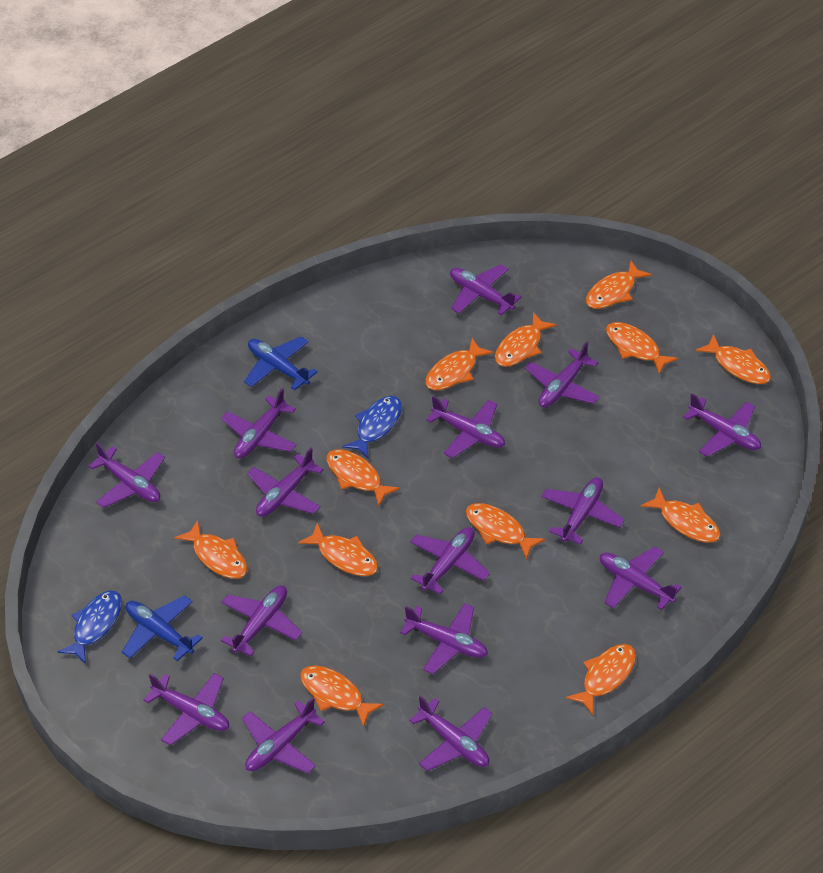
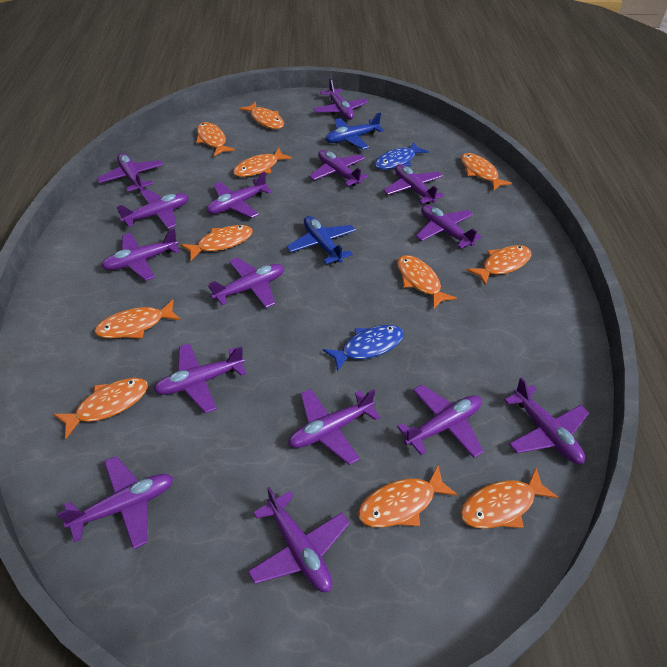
orange fish: [174,520,247,579] [298,523,378,576] [300,665,384,728] [327,449,400,506] [425,338,494,390] [466,503,545,560] [495,312,557,367] [566,644,636,715] [586,261,652,309] [606,322,678,375] [640,488,721,543] [696,334,771,384] = 12 -> [53,378,148,439] [94,300,181,339] [180,225,253,261] [196,122,235,156] [233,148,292,177] [239,102,284,129] [358,466,458,527] [397,255,457,309] [460,468,559,529] [461,153,512,191] [466,245,531,286] = 11

